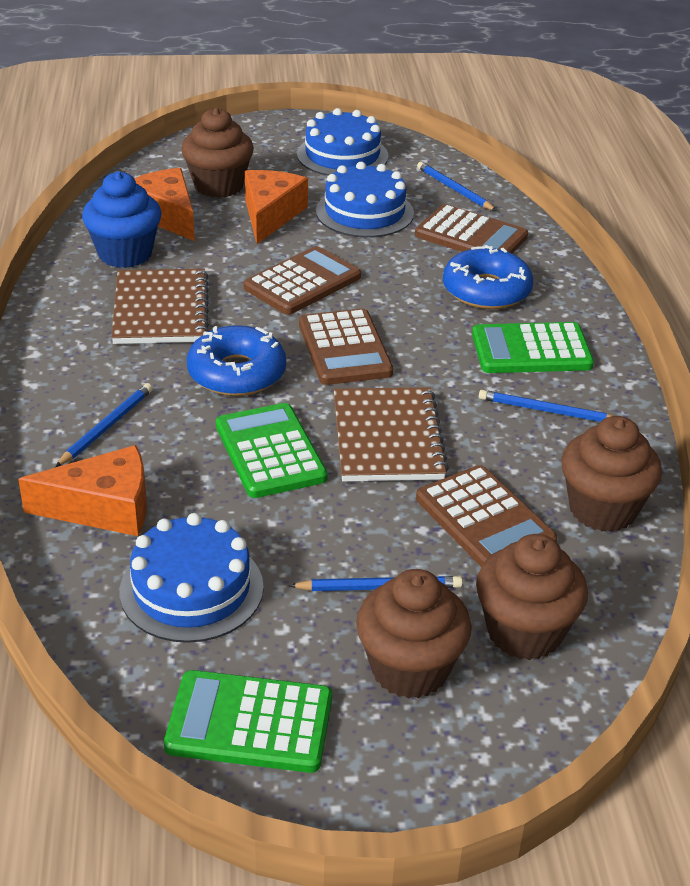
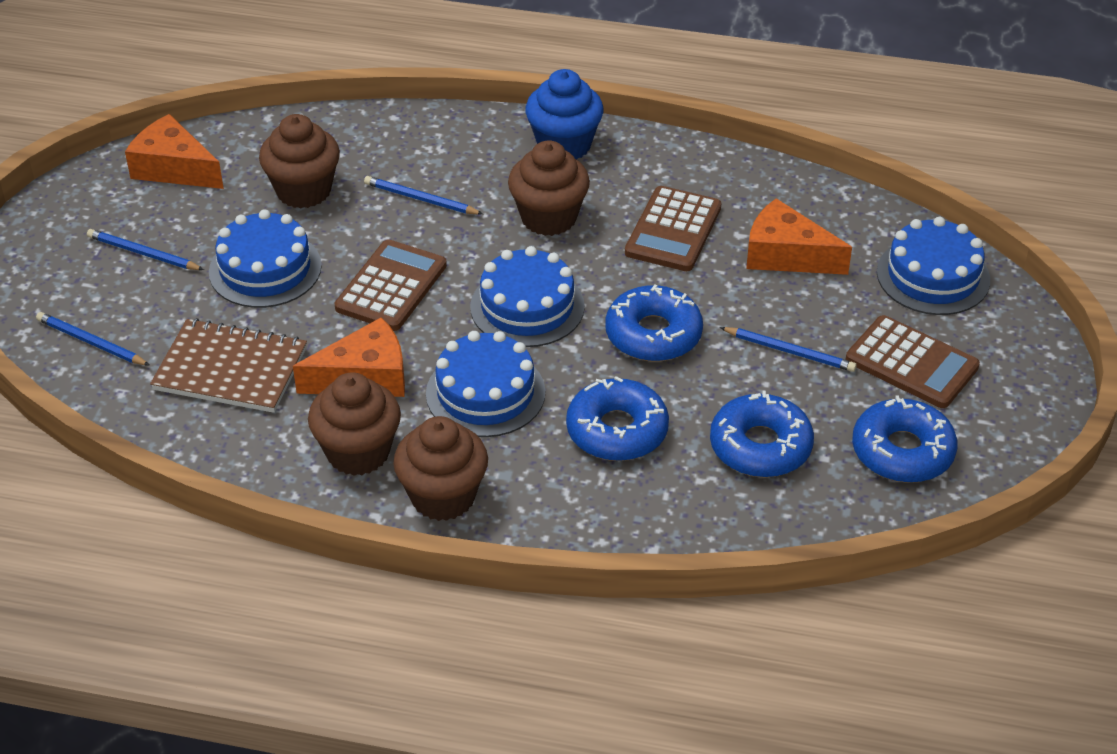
blue cake: [120,513,264,643] [297,108,388,176] [316,162,414,238] = 3 -> [209,209,322,308] [426,331,545,437] [470,246,585,347] [877,217,990,315] = 4
blue donut: [187,325,286,396] [443,245,533,309] = 2 -> [566,376,669,461] [605,284,703,361] [710,391,814,477] [852,395,957,483] = 4
brown calculator: [244,246,361,315] [299,308,393,385] [415,204,528,254] [416,465,557,567] = 4 -> [334,239,447,331] [625,186,721,271] [846,315,980,408] = 3
brown notebook: [111,269,209,344] [334,387,449,481] = 2 -> [150,318,307,413] = 1
green calculator: [164,670,332,773] [216,403,328,498] [472,322,594,373] = 3 -> none = 0

